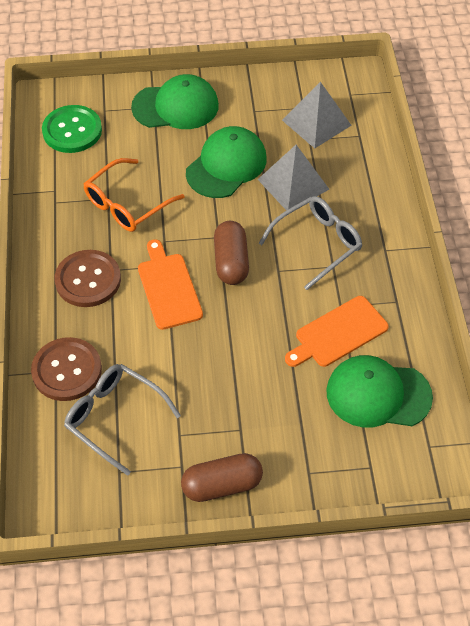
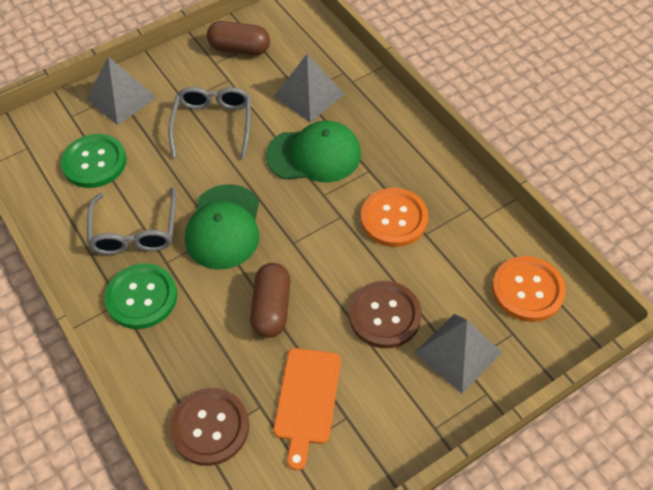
green button: [42,105,102,153] = 1 -> [61,134,127,188] [104,263,177,329] = 2
green cap: [131,74,219,129] [186,126,267,198] [326,355,433,427] = 3 -> [185,184,259,270] [266,120,361,182] = 2
grey pyramid: [257,145,329,211] [282,82,352,148] = 2 -> [86,57,157,125] [274,54,344,122] [414,314,502,394] = 3
orange button: none = 0 -> [361,188,428,247] [492,256,566,322] = 2
orange cutting board: [138,239,203,330] [285,296,389,367] = 2 -> [273,348,341,470] = 1
orange glasses: [84,158,184,232] = 1 -> none = 0

